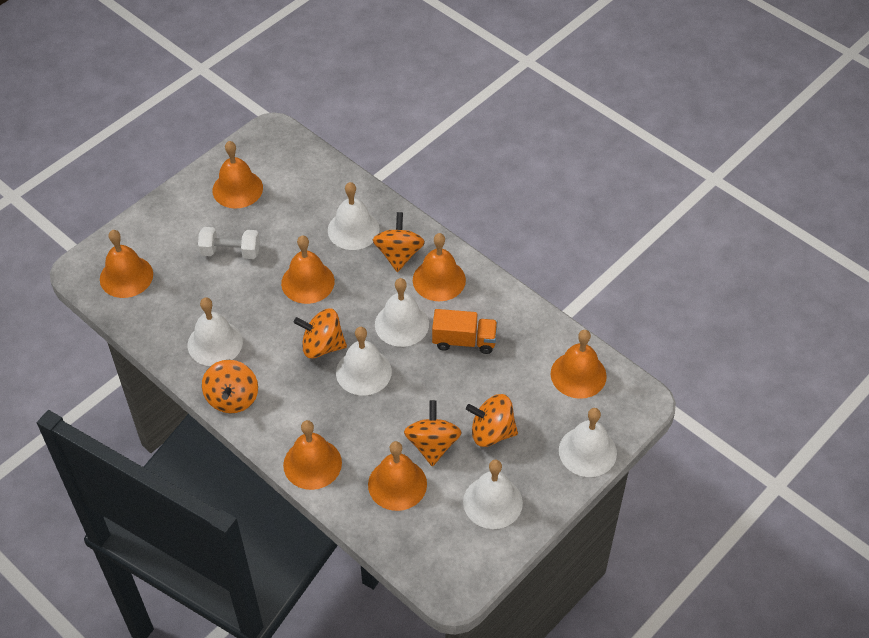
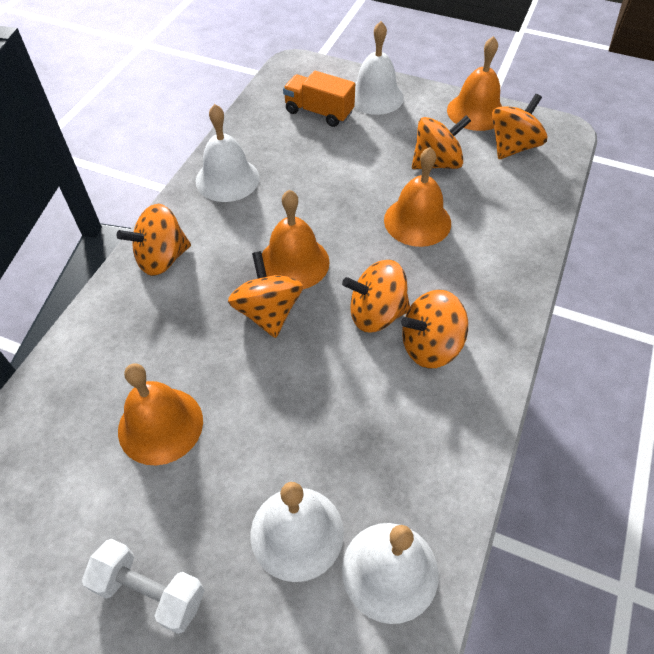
orange bell: [100,230,153,298] [212,141,263,209] [281,235,335,304] [283,420,342,490] [368,441,427,511] [413,233,466,301] [550,330,607,399] = 7 -> [118,363,203,466] [262,190,330,289] [384,147,451,247] [447,36,502,131] = 4
orange spinning top: [202,360,258,413] [294,308,347,358] [373,212,425,272] [404,400,462,466] [466,394,518,447] = 5 -> [117,204,191,276] [228,251,303,338] [342,260,410,332] [401,290,468,369] [412,115,471,169] [492,94,547,159] = 6
white bell: [188,298,243,366] [328,182,379,250] [336,327,392,395] [375,278,429,347] [463,460,523,529] [559,408,617,477] = 6 -> [196,104,260,202] [251,482,344,582] [342,523,439,624] [354,21,404,115] = 4

